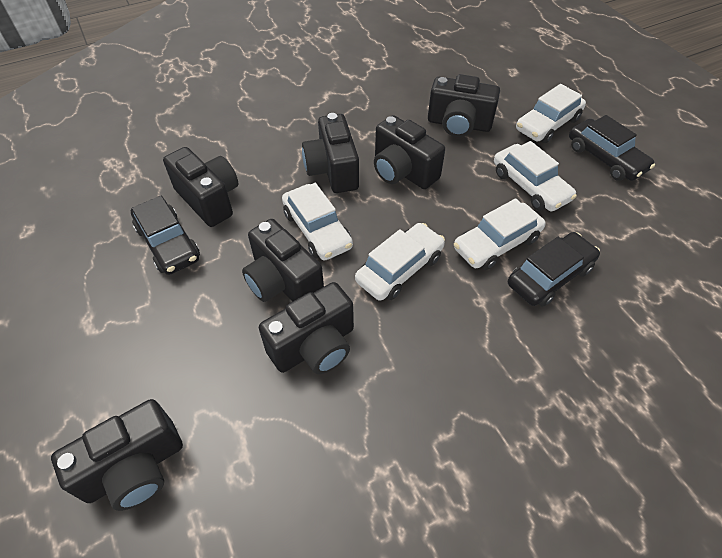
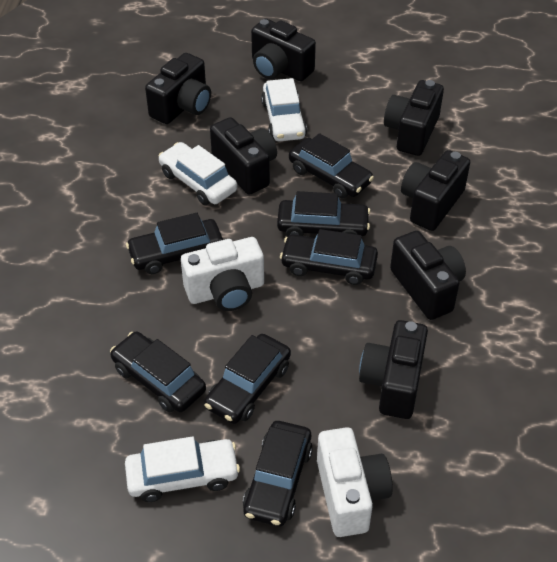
black car: [131,196,200,275] [508,232,600,307] [569,115,655,181] = 3 -> [110,332,206,412] [126,213,223,274] [204,334,291,424] [243,421,313,526] [277,191,371,236] [280,229,378,285] [289,133,374,198] = 7
white camera: none = 0 -> [181,237,264,311] [317,427,393,537] = 2
white car: [282,183,353,260] [355,223,445,301] [454,198,546,270] [494,141,577,211] [516,84,586,143] = 5 -> [125,436,240,502] [158,142,237,205] [261,78,307,142] = 3

